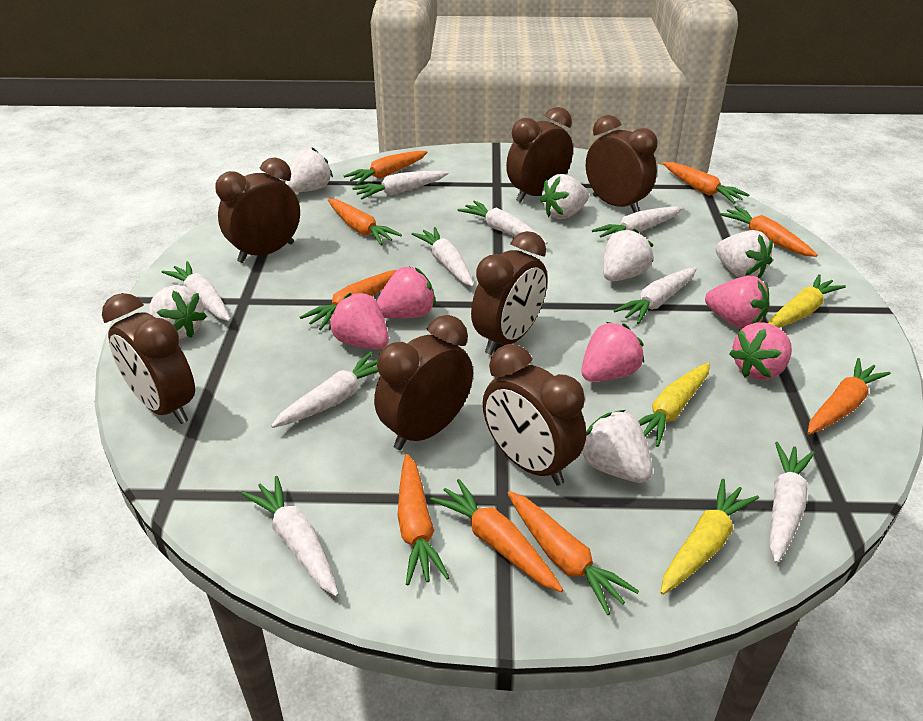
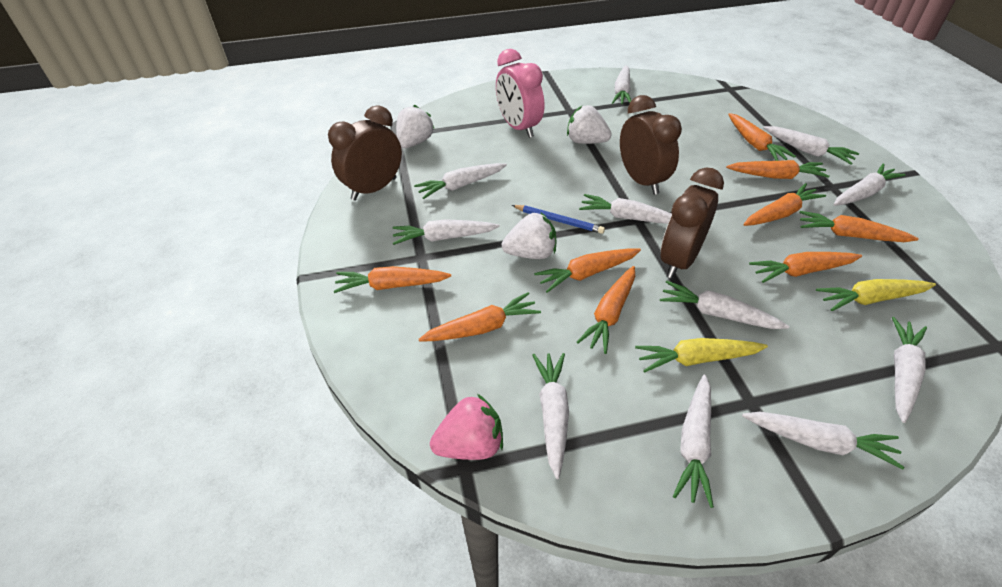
blue pencil: none = 0 -> [512,205,605,234] = 1
brown clock: [102,293,195,424] [215,157,300,263] [374,315,473,450] [471,231,547,355] [483,344,586,486] [506,107,573,203] [586,115,658,213] = 7 -> [328,105,402,201] [620,95,682,195] [661,168,724,279] = 3
pink clock: none = 0 -> [496,49,544,138] = 1
pink strawberry: [329,293,389,349] [376,266,436,319] [581,322,644,382] [705,276,769,329] [729,323,792,380] = 5 -> [430,394,503,460] = 1
white carrot: [162,261,231,321] [242,476,339,597] [271,352,378,428] [352,171,448,200] [412,227,474,287] [457,200,548,244] [592,206,683,238] [614,267,697,324] [770,442,814,564] = 9 -> [393,219,500,245] [414,163,507,199] [532,353,569,479] [579,194,672,224] [612,65,631,104] [660,281,789,329] [673,375,714,508] [742,412,905,469] [763,126,859,165] [834,163,906,206] [892,317,927,423] = 11
white strawberry: [149,285,207,339] [285,148,333,192] [540,174,589,219] [582,410,653,483] [603,229,653,281] [715,230,773,279] = 6 -> [396,105,435,148] [502,213,556,259] [567,105,612,144] = 3
yellow carrot: [638,363,710,447] [660,478,759,595] [768,274,846,328] = 3 -> [635,338,768,373] [816,279,936,311] = 2

